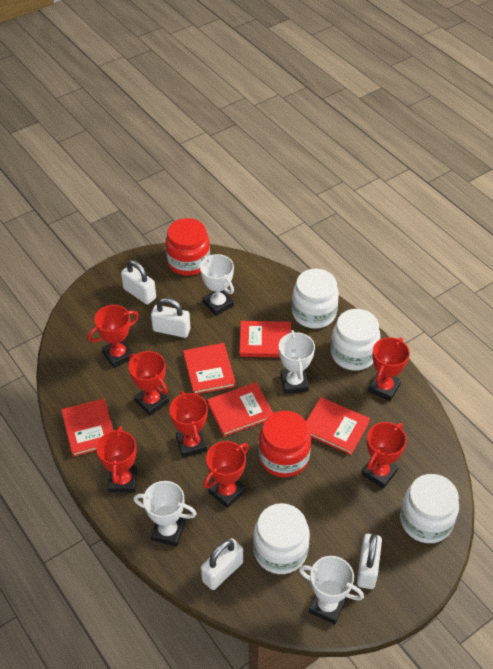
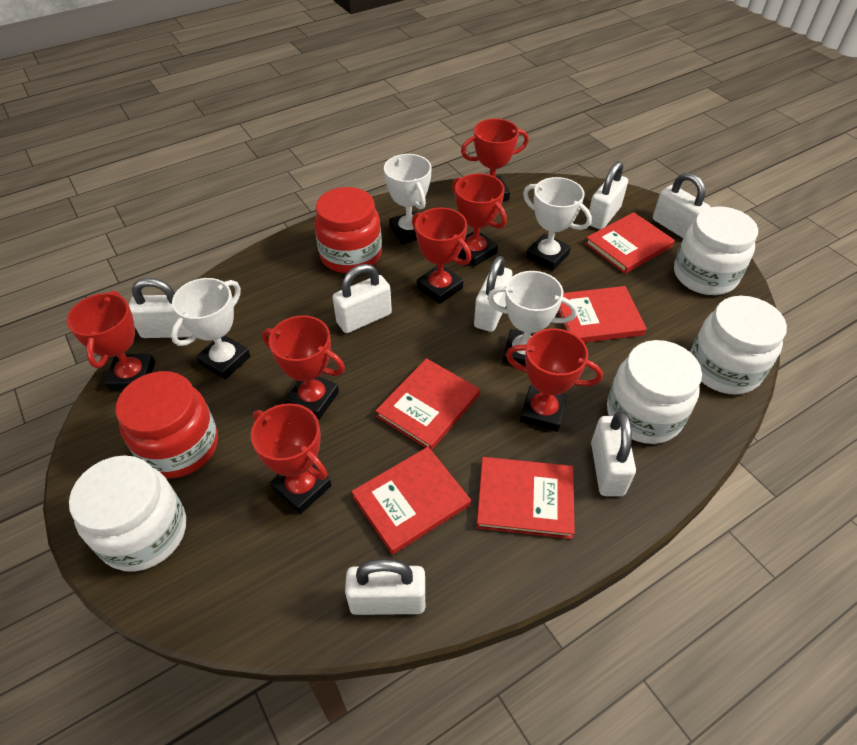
white padlock: [121,260,156,304] [151,298,190,338] [201,539,243,590] [357,534,382,589] = 4 -> [129,278,193,338] [333,264,392,333] [345,559,425,615] [474,256,512,332] [589,161,628,230] [591,411,636,496] [653,173,710,238] = 7

